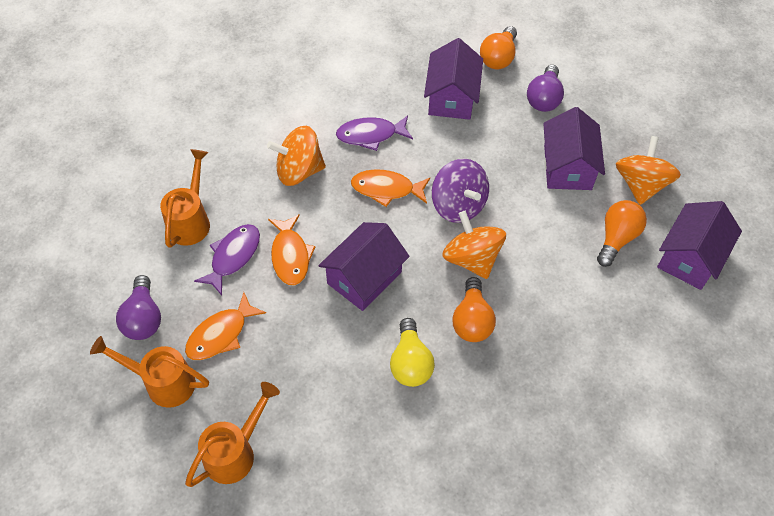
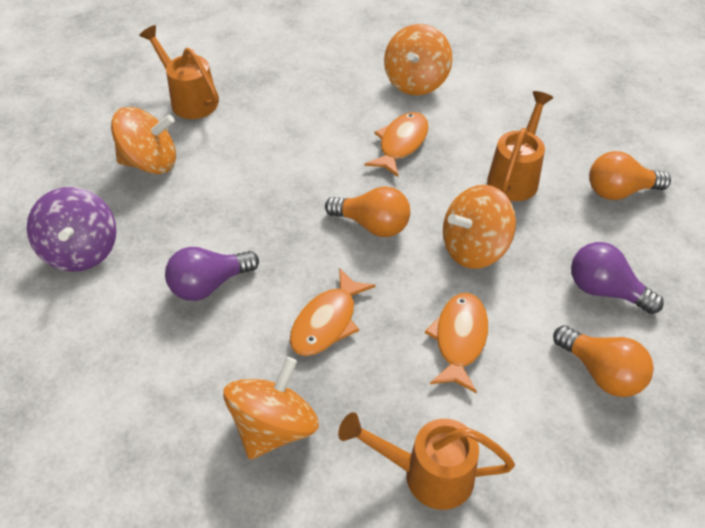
orange spinning top: [267,126,326,186] [442,211,506,279] [616,136,681,205] = 3 -> [111,107,176,174] [224,357,319,460] [384,24,452,95] [443,185,516,269] = 4
purple fish: [194,224,260,295] [336,115,413,151] = 2 -> none = 0
purple house: [318,222,410,311] [424,38,483,120] [543,107,605,190] [657,201,742,290] = 4 -> none = 0
yellow light bulb: [390,318,435,387] = 1 -> none = 0

